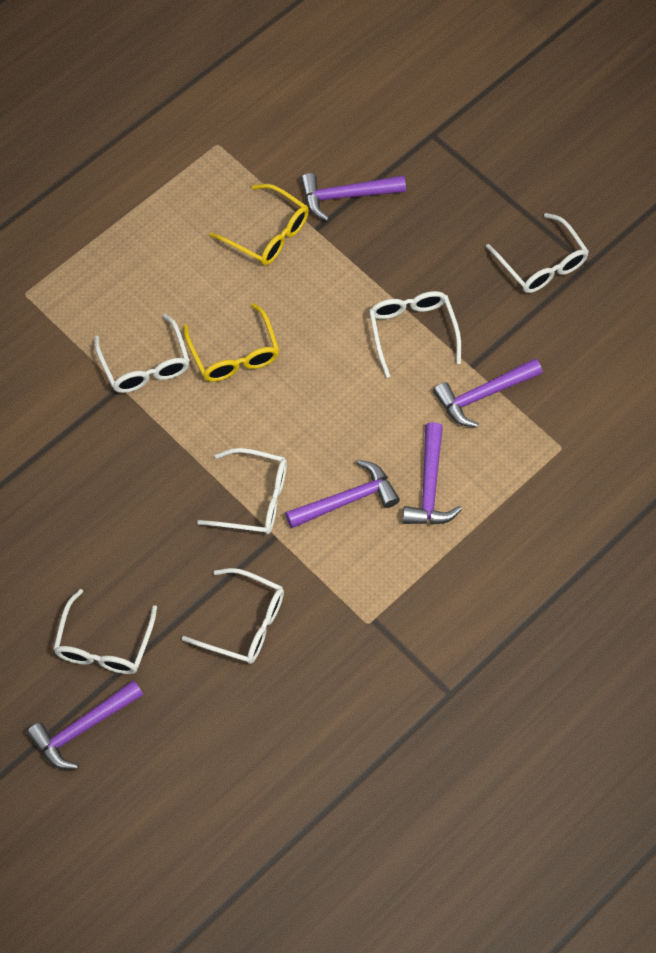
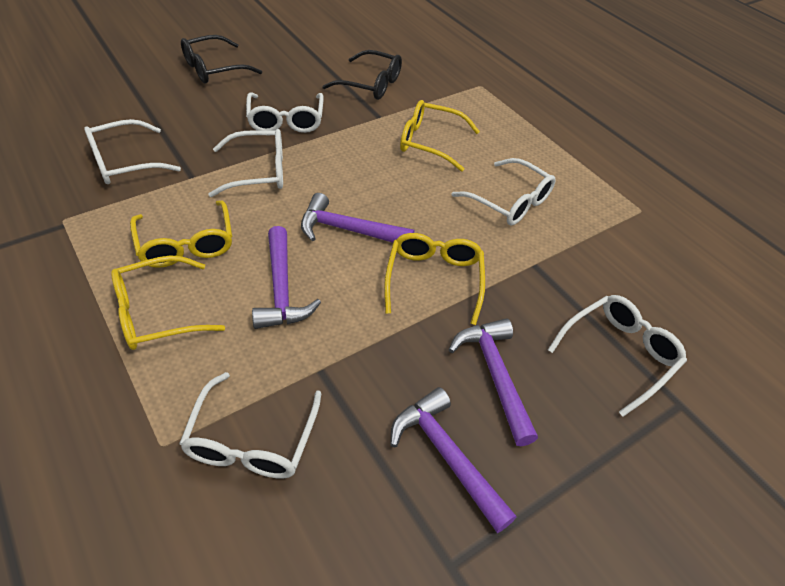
black glasses: none = 0 -> [181,35,262,84] [322,50,402,100] = 2
purple hammer: [27,680,143,769] [285,460,400,528] [300,173,406,221] [402,422,462,525] [433,358,542,428] = 5 -> [252,226,321,329] [301,193,414,243] [390,387,517,533] [449,318,538,446] = 4
yellow glasses: [183,303,279,382] [210,184,309,266] = 2 -> [111,255,225,350] [130,200,232,268] [384,233,485,325] [400,100,480,172] = 4

